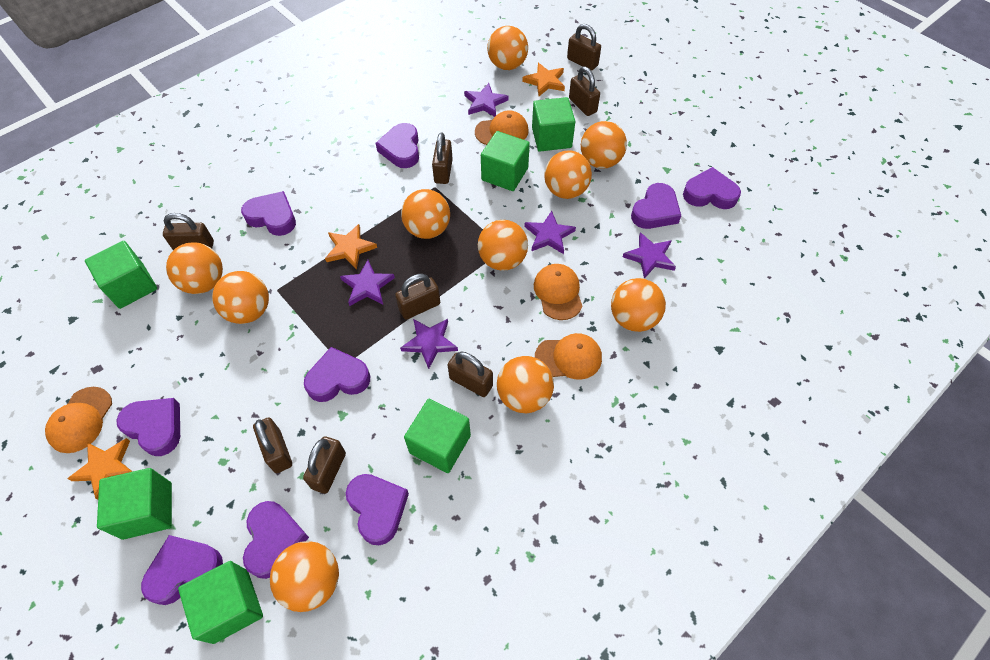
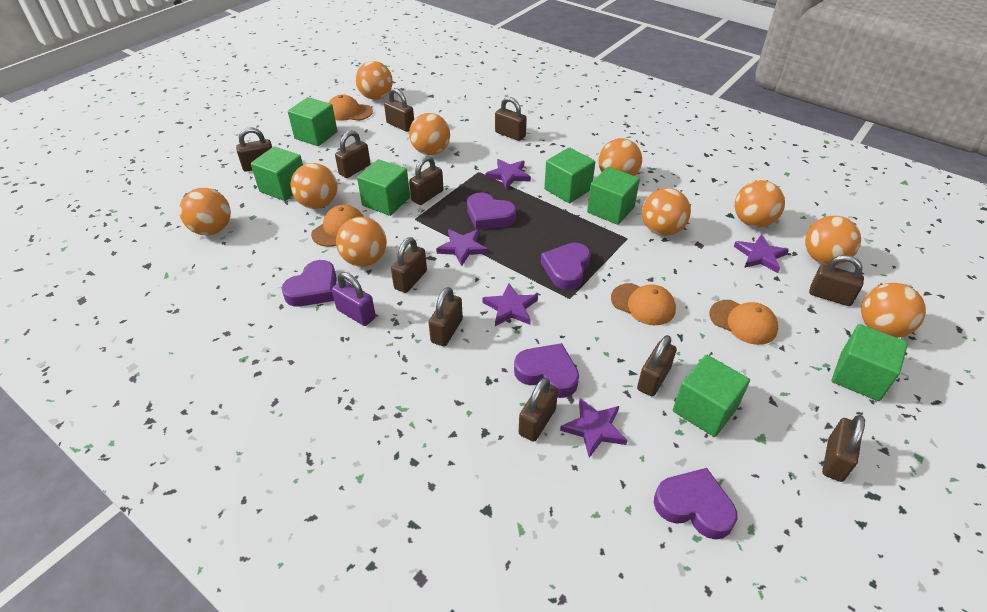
brown padlock: [163,213,214,250] [253,417,292,473] [303,436,346,494] [395,274,440,320] [432,132,453,184] [448,352,493,397] [567,24,601,71] [569,67,600,116] = 8 -> [236,128,272,172] [335,130,370,178] [384,88,414,132] [391,237,427,293] [409,156,444,205] [429,287,463,346] [495,97,527,141] [519,377,558,442] [637,335,677,396] [809,255,864,306] [822,415,865,482] = 11
green cube: [85,241,157,309] [97,468,172,540] [178,561,263,644] [404,399,471,473] [481,131,530,191] [532,97,575,152] = 6 -> [251,146,303,201] [288,97,337,146] [357,159,410,216] [544,147,595,203] [587,167,640,225] [673,355,750,437] [832,324,908,401] = 7
orange star: [67,438,133,499] [325,224,377,269] [522,63,565,96] = 3 -> none = 0
purple heart: [116,398,180,456] [141,535,223,605] [241,191,296,236] [243,501,309,579] [304,347,370,402] [346,474,409,545] [375,123,419,168] [631,183,681,229] [683,167,741,209] = 9 -> [281,260,337,307] [467,193,516,230] [514,343,579,398] [541,243,591,290] [654,468,737,539] = 5
purple padlock: none = 0 -> [332,272,376,326] = 1

